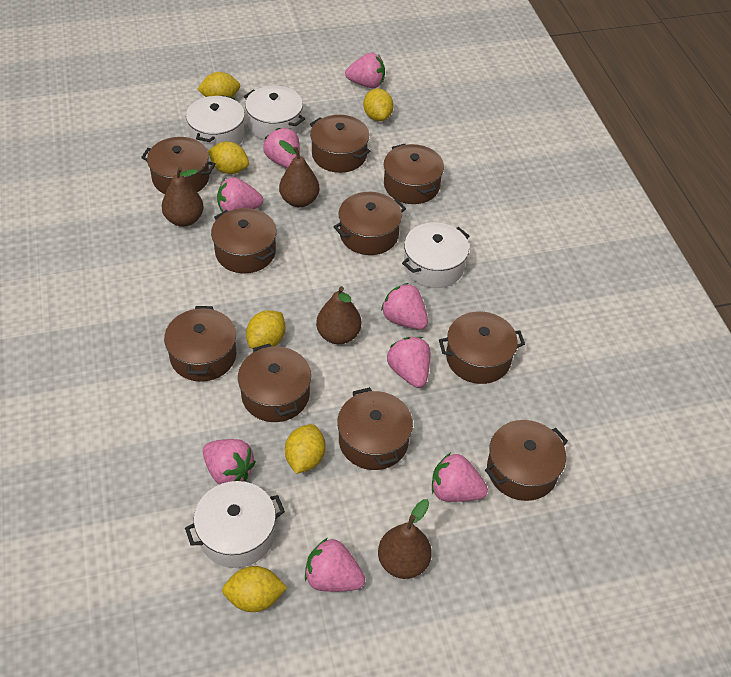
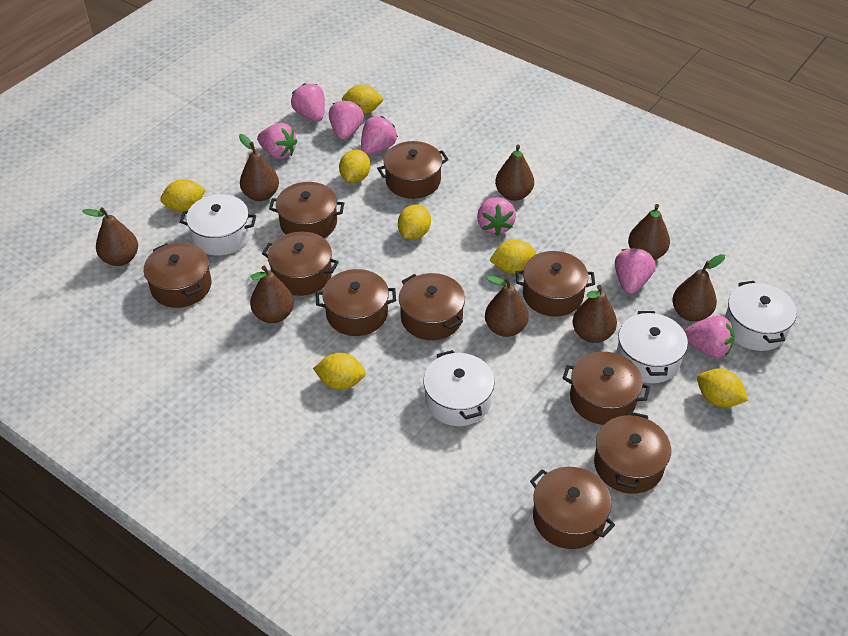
brown pear: [162,167,204,227] [279,140,319,207] [316,286,361,344] [378,499,432,579] = 4 -> [82,207,138,266] [239,134,279,201] [250,266,294,323] [485,275,529,337] [495,144,534,201] [573,285,617,343] [628,204,670,260] [672,254,725,321] = 8
pink strawberry: [203,439,256,484] [217,177,263,212] [263,128,300,168] [305,538,365,592] [345,53,385,88] [381,283,428,330] [387,337,430,388] [432,453,488,502] = 8 -> [257,123,298,159] [291,83,325,122] [329,99,364,140] [361,116,398,155] [477,197,516,236] [615,248,656,294] [684,315,735,358] = 7
yellow lemon: [197,72,240,97] [208,141,249,174] [222,566,288,612] [246,310,285,349] [285,424,326,474] [363,89,394,121] = 6 -> [160,179,206,211] [313,353,366,390] [339,149,370,183] [342,84,384,114] [398,204,431,240] [490,239,537,273] [697,369,748,407] = 7

